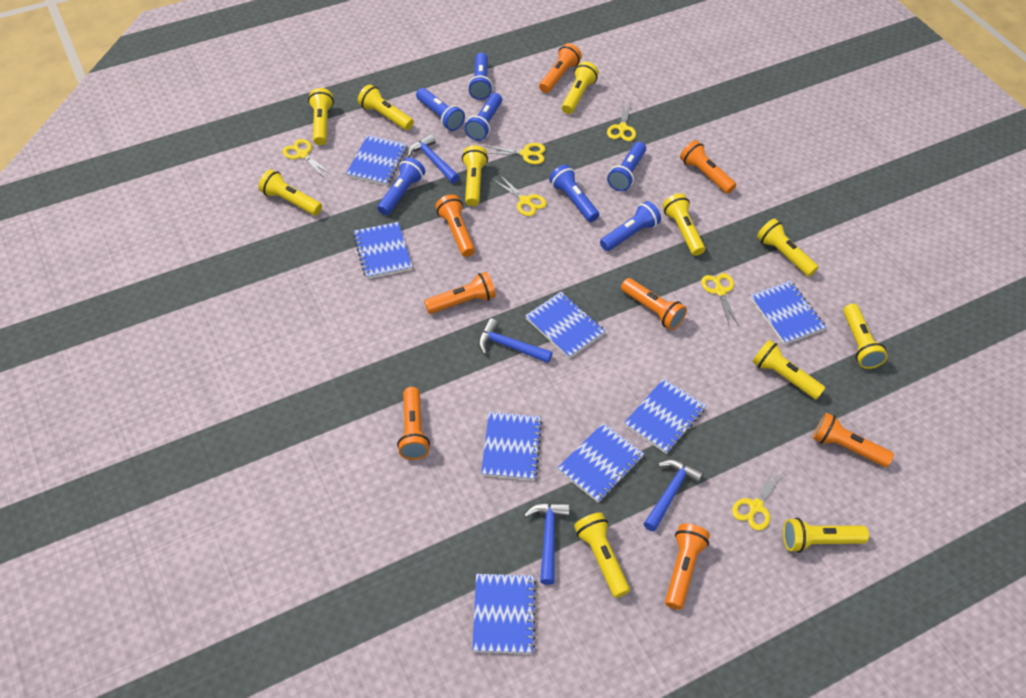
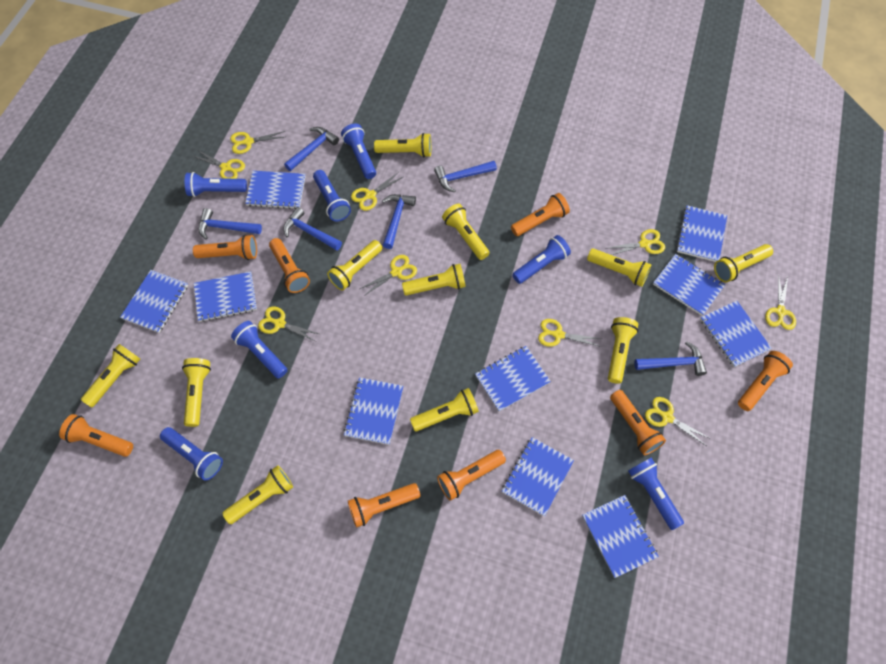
blue hammer: [408,134,459,183] [478,318,553,363] [524,503,569,585] [643,460,704,532] = 4 -> [199,208,262,240] [283,207,342,251] [284,127,339,171] [382,194,416,249] [434,161,497,193] [635,341,707,376] = 6
blue notebook: [346,135,408,186] [353,222,412,279] [472,574,536,654] [481,412,542,480] [525,292,605,358] [557,423,644,503] [624,378,706,454] [750,281,826,345] = 8 -> [120,270,188,333] [194,271,257,322] [245,171,306,209] [343,377,403,445] [475,346,551,411] [502,437,574,516] [582,495,659,578] [653,254,725,316] [676,205,727,262] [700,301,772,367] = 10
yellow scissors: [282,139,331,177] [485,143,545,164] [493,174,547,216] [607,100,636,141] [701,273,739,328] [732,466,785,531] = 6 -> [193,149,245,179] [230,131,285,154] [258,306,319,341] [351,172,403,211] [360,255,417,296] [538,319,602,347] [608,229,665,255] [645,397,711,446] [765,274,796,330] = 9

